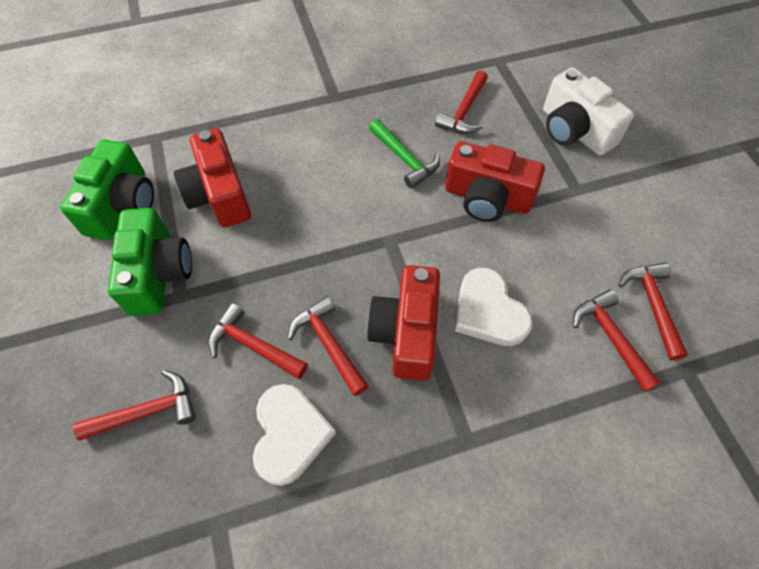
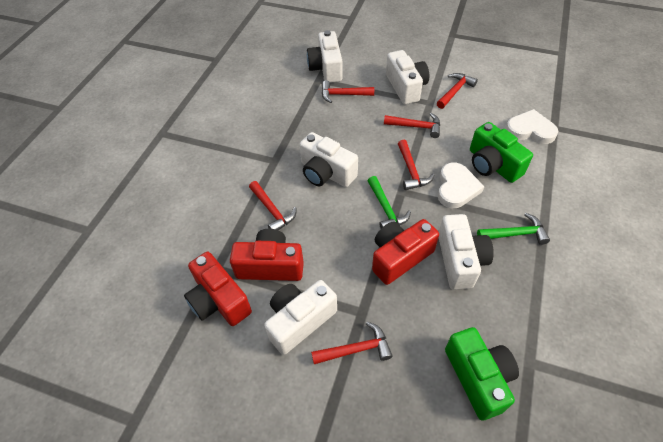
green hammer: [369,119,440,189] = 1 -> [368,176,411,229] [477,213,550,245] = 2
white camera: [543,68,634,156] = 1 -> [264,280,337,355] [300,132,358,187] [307,30,342,83] [386,50,429,104] [439,214,494,290] = 5

